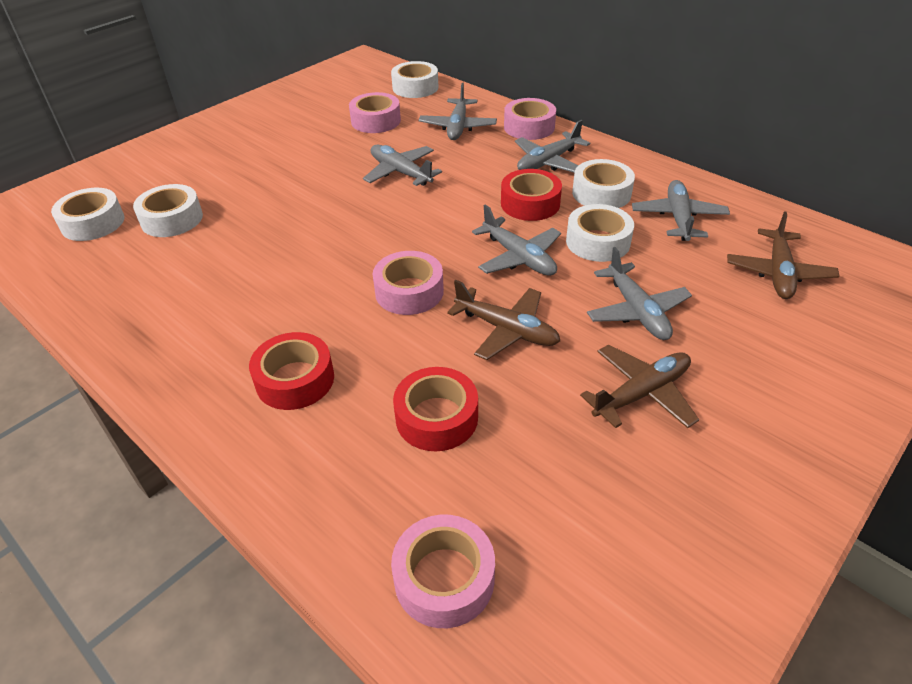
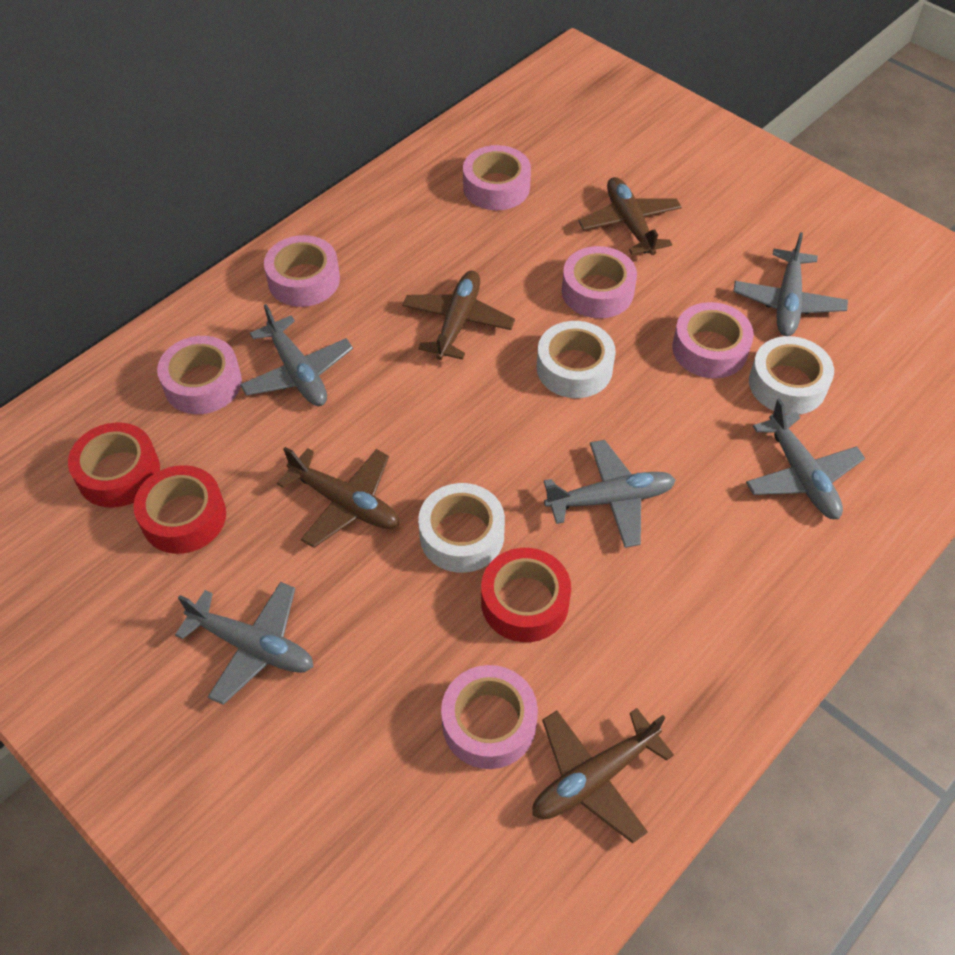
brown plane: [447,280,560,360] [580,344,699,428] [727,211,840,299] = 3 -> [277,447,399,548] [403,271,515,360] [532,708,674,843] [578,177,682,255] = 4
grey plane: [363,145,442,186] [419,83,497,140] [472,205,561,276] [515,120,590,173] [587,247,692,340] [632,180,730,241] = 6 -> [175,582,314,705] [240,304,353,406] [544,440,676,548] [733,232,848,336] [746,399,865,519] = 5
pink tape: [349,92,401,133] [373,251,444,315] [391,515,495,628] [504,98,556,140] = 4 -> [157,336,242,414] [264,235,340,307] [441,665,538,769] [463,145,531,210] [562,246,637,318] [672,302,754,378] = 6
white tape: [51,188,124,241] [133,184,203,237] [391,61,439,98] [566,204,634,262] [572,159,635,208] = 5 -> [418,483,505,573] [537,321,616,398] [749,336,834,415] = 3

